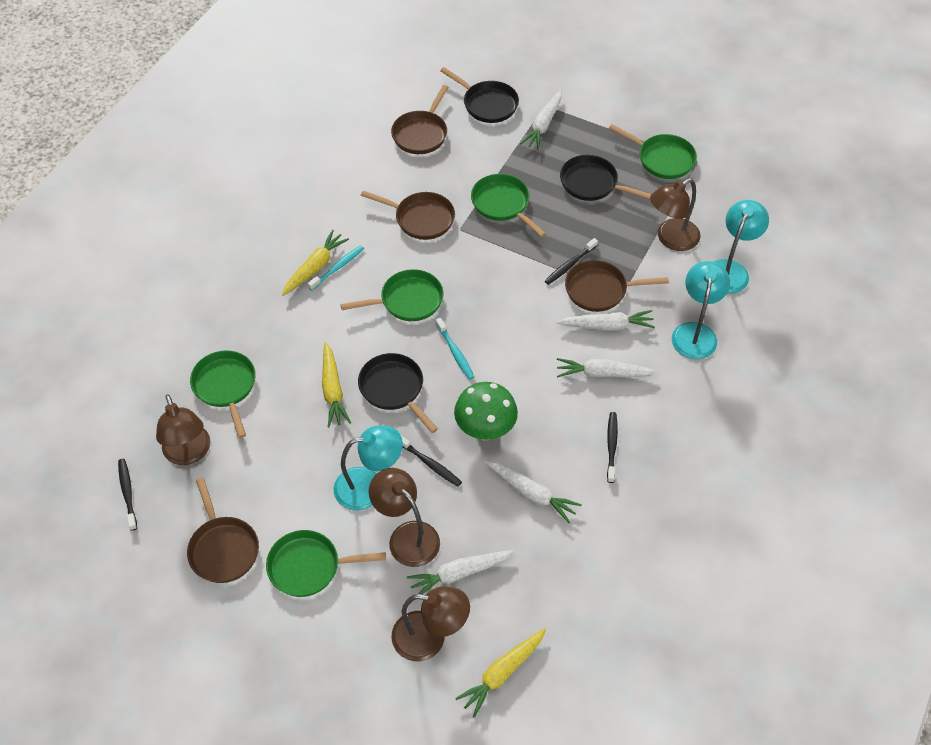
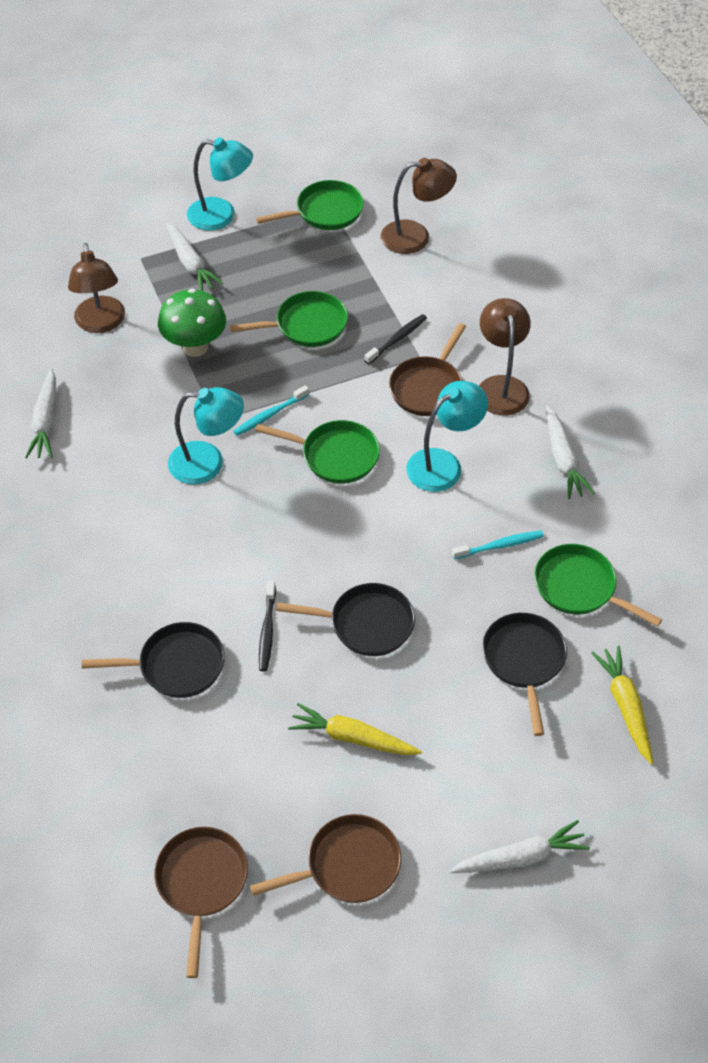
black toothbrush: [118,459,137,531] [401,435,462,486] [545,238,598,285] [607,412,618,483] = 4 -> [259,581,276,672] [364,314,427,364] = 2
brown lamp: [156,395,210,465] [369,468,440,567] [391,586,470,661] [650,178,701,251] = 4 -> [68,243,125,333] [381,158,457,254] [479,298,531,416] = 3
brown pan: [187,478,259,583] [361,191,455,240] [391,85,449,154] [565,260,669,312] = 4 -> [154,827,248,978] [250,814,401,903] [389,323,466,416] = 3
green pan: [190,350,256,438] [266,530,386,597] [340,269,443,321] [471,174,546,237] [609,124,697,179] = 5 -> [230,291,348,347] [255,420,380,484] [256,180,364,230] [534,544,662,627] = 4
white carrot: [407,550,515,594] [485,461,582,523] [520,90,562,150] [557,310,655,331] [557,358,657,378] = 5 -> [25,368,56,458] [166,222,223,291] [449,820,590,873] [546,405,595,499] = 4
yellow carrot: [282,230,349,296] [322,342,351,427] [455,628,546,718] = 3 -> [288,703,422,755] [591,646,653,765] = 2

